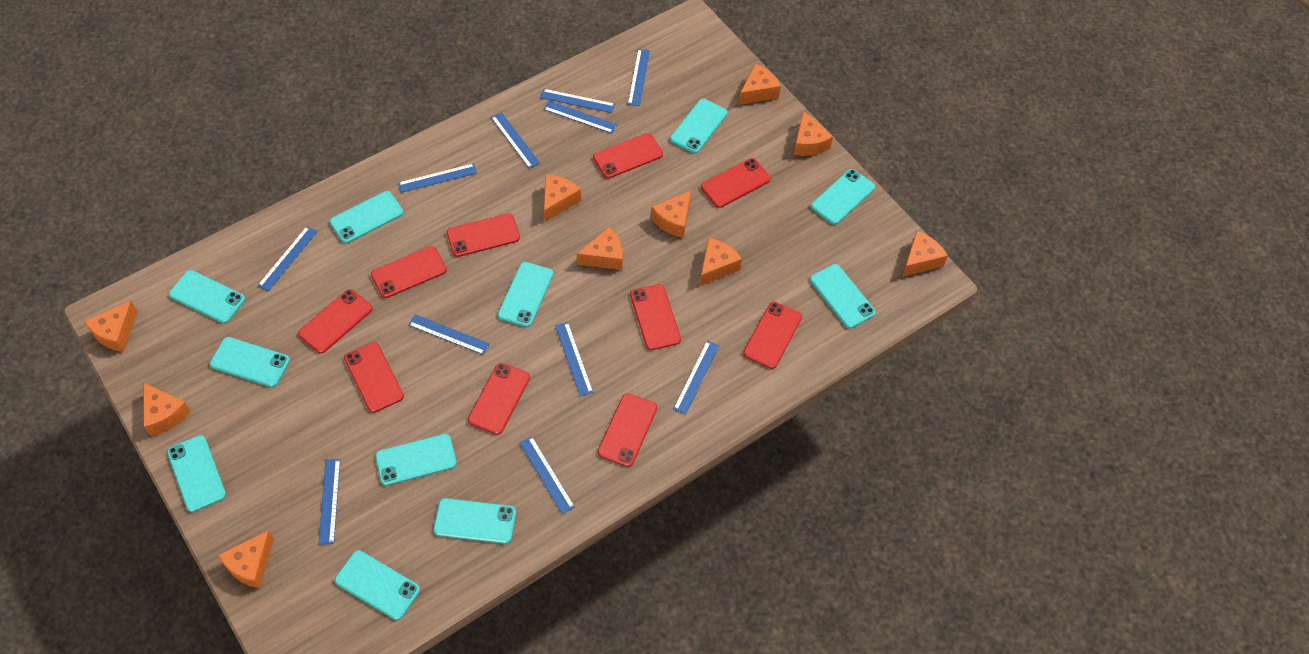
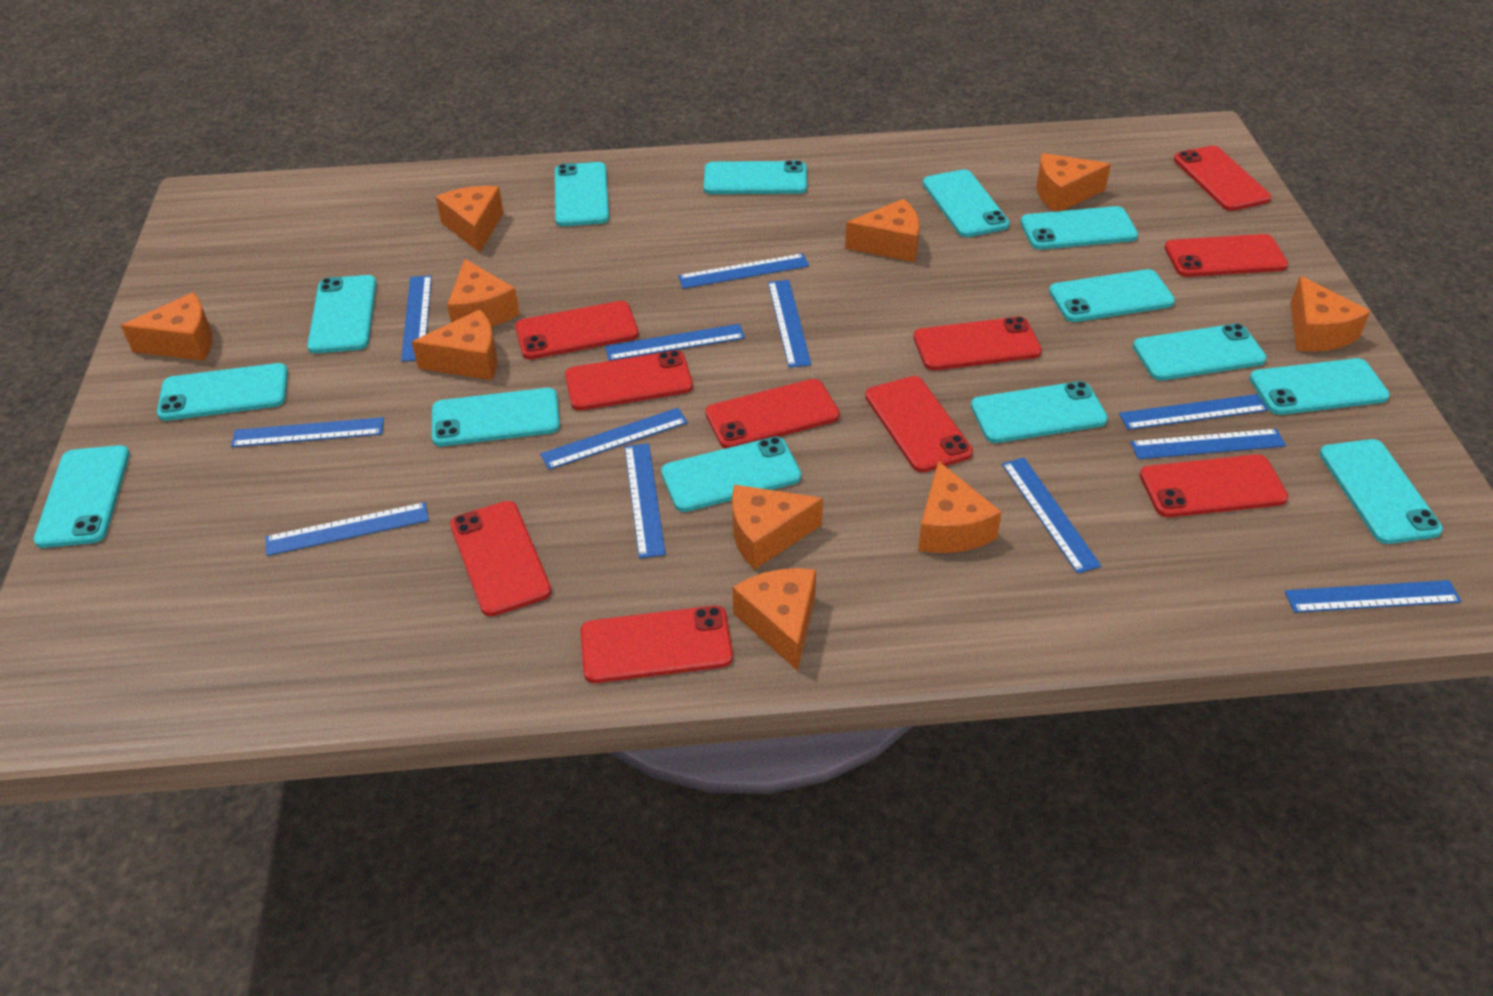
blue ruler: [257,226,318,291] [319,459,340,544] [398,163,477,193] [408,314,490,355] [491,112,540,169] [519,436,575,514] [540,89,615,113] [543,101,617,133] [555,322,593,396] [628,49,650,106] [673,341,719,414] = 11 -> [231,417,384,447] [265,502,429,556] [401,275,432,362] [540,408,688,470] [605,324,745,361] [625,443,666,558] [678,253,809,289] [768,280,811,368] [1002,458,1101,574] [1119,394,1268,430] [1130,429,1286,459] [1285,580,1461,613] = 12
turquoise phone: [167,435,226,512] [169,270,245,323] [210,337,290,387] [330,191,404,243] [335,550,420,620] [375,434,457,486] [433,498,516,544] [498,262,553,327] [670,99,727,154] [810,264,876,329] [811,169,875,225] = 11 -> [34,445,130,548] [157,363,288,421] [307,275,377,353] [432,388,560,446] [555,162,609,226] [661,437,801,512] [704,160,807,194] [923,169,1010,237] [971,381,1108,443] [1020,206,1138,250] [1049,269,1175,322] [1133,323,1267,380] [1249,358,1390,415] [1319,439,1443,544] = 14

